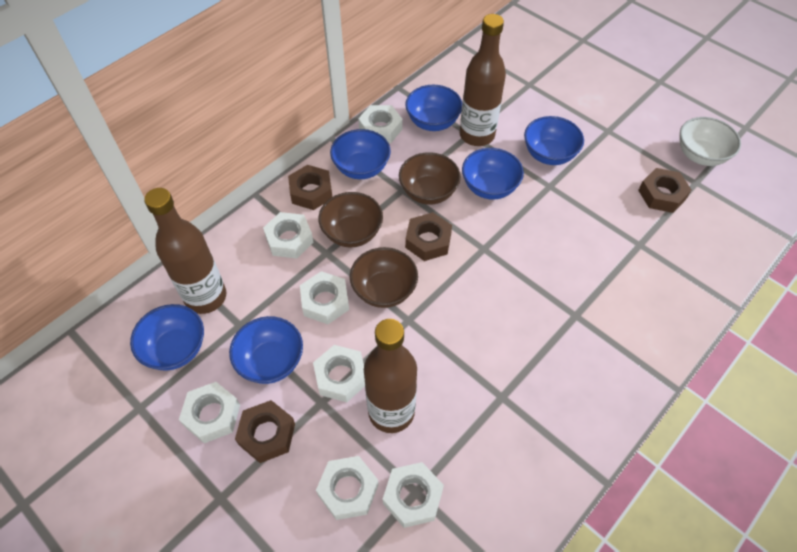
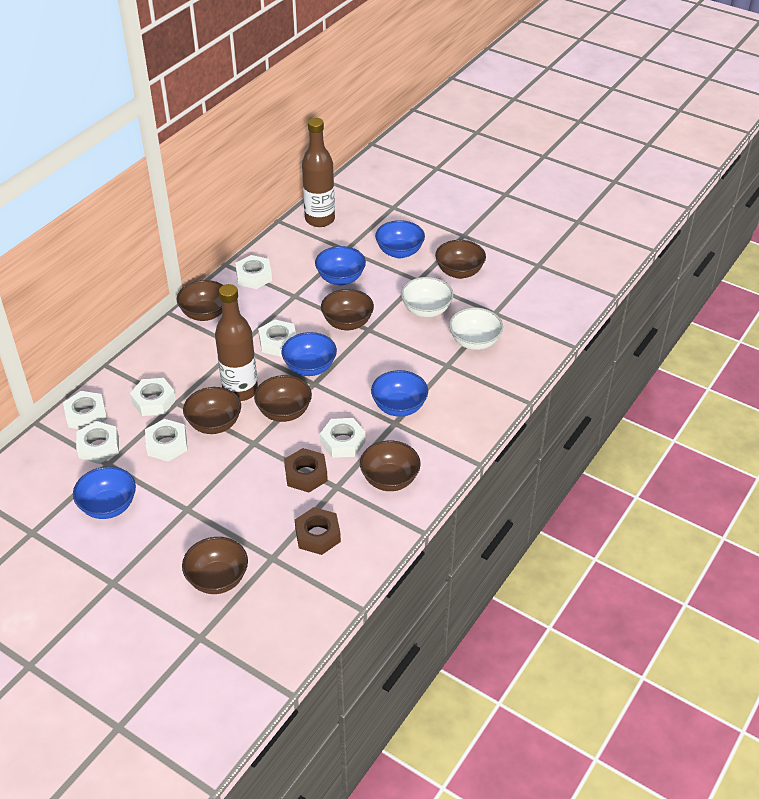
blue bowl: [130,304,204,371] [229,316,303,384] [330,129,391,179] [405,85,462,131] [462,148,524,199] [524,116,584,165] = 6 -> [73,466,136,519] [282,332,337,376] [315,246,366,285] [371,370,428,417] [375,220,425,258] = 5
brown bottle: [144,188,226,314] [364,319,417,433] [460,14,506,146] = 3 -> [215,284,258,401] [302,118,335,227] = 2
brown bowl: [318,192,383,248] [350,247,418,308] [399,152,461,205] = 3 -> [177,280,223,321] [182,537,248,594] [183,387,241,434] [254,375,312,422] [321,289,374,330] [360,441,421,491] [435,240,486,279] = 7
brown nut: [235,400,295,463] [288,165,332,210] [405,212,452,261] [638,168,691,213] = 4 -> [284,448,328,492] [295,507,341,555] = 2
white bowl: [680,117,741,166] = 1 -> [401,277,453,318] [449,307,503,350] = 2

